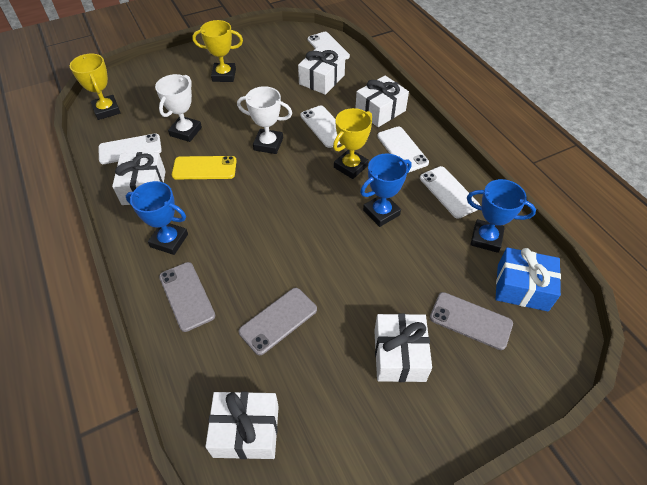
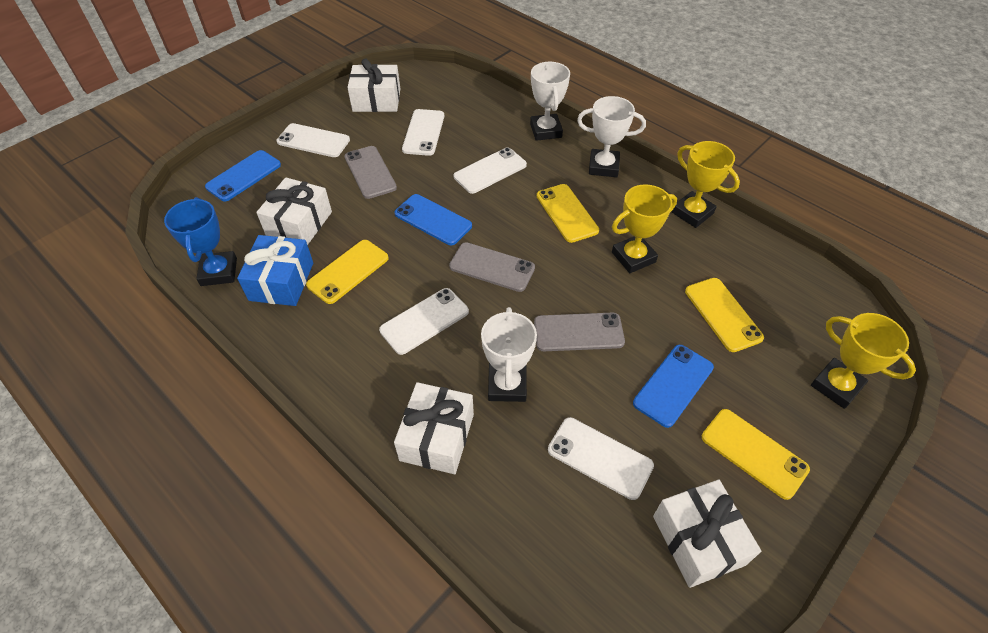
blue phone: none = 0 -> [205,150,281,201] [394,194,472,245] [633,345,714,428] = 3
blue trophy: [126,181,188,255] [360,154,412,227] [467,179,536,253] = 3 -> [164,197,237,286] = 1
white gift: [112,152,166,205] [205,392,279,459] [298,46,345,95] [356,76,409,127] [374,313,432,382] = 5 -> [256,177,332,245] [347,58,400,112] [394,382,474,474] [653,480,761,588] = 4
white trophy: [155,74,202,142] [237,86,292,154] = 2 -> [481,307,537,402] [530,62,570,141] [577,96,646,177] = 3
yellow phone: [172,156,237,179] = 1 -> [306,240,389,304] [537,184,599,243] [685,278,764,352] [702,409,810,500] = 4

